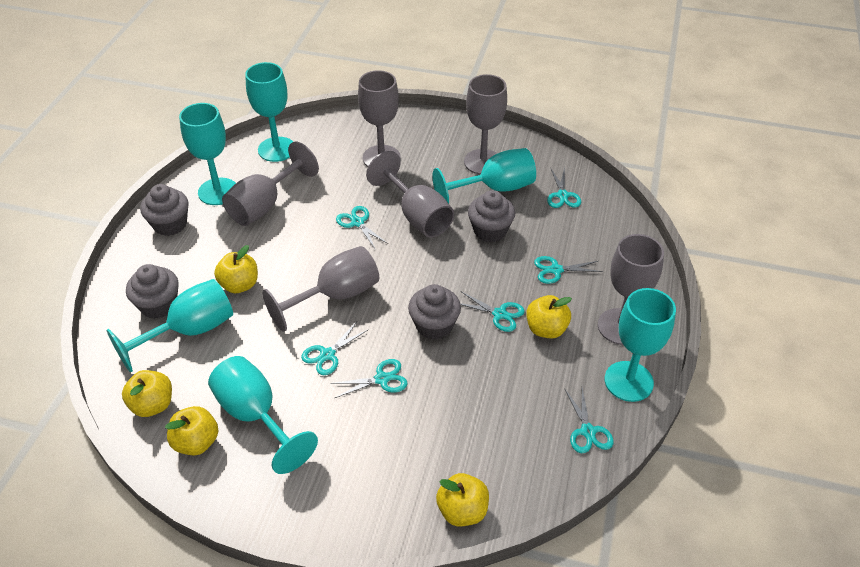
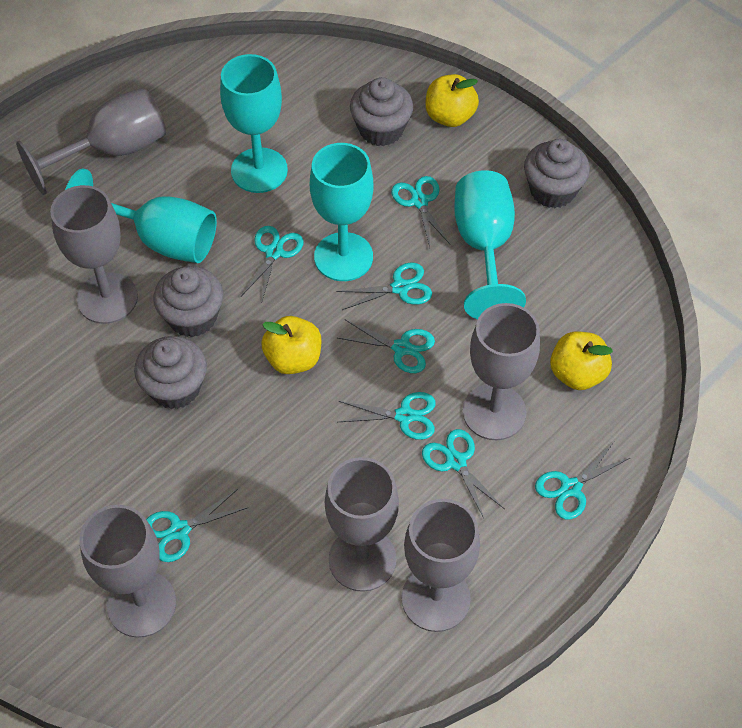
turquoise goblet: [107,279,233,372] [179,103,236,205] [208,356,318,474] [245,62,293,162] [433,148,536,203] [605,288,676,402] = 6 -> [65,168,217,263] [220,54,288,193] [310,143,373,281] [454,170,526,319] = 4
turquoise scissors: [301,322,369,375] [330,359,408,398] [336,206,388,249] [460,291,525,332] [534,256,603,284] [547,167,581,208] [565,388,614,453] = 7 -> [146,489,248,562] [241,226,304,301] [336,263,432,310] [338,320,435,373] [339,392,436,440] [392,176,450,247] [422,429,504,520] [535,442,630,520] = 8
yellow apple: [122,370,172,417] [165,406,218,455] [214,245,258,293] [436,473,489,526] [526,295,572,338] = 5 -> [261,316,321,374] [425,74,479,127] [550,331,613,390] = 3

